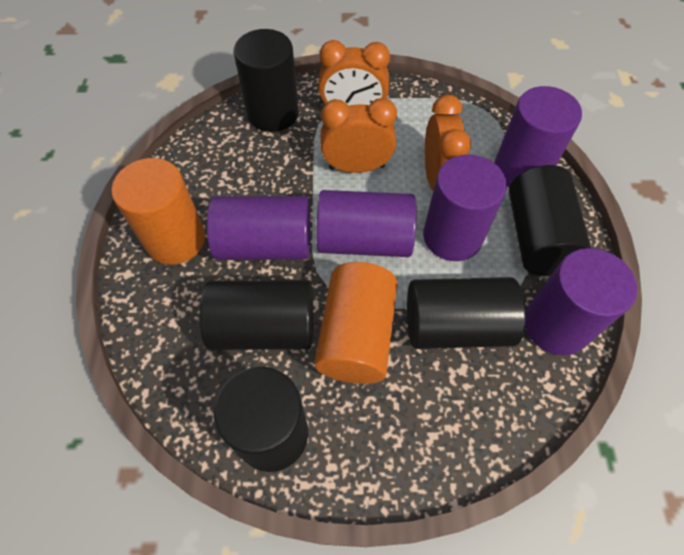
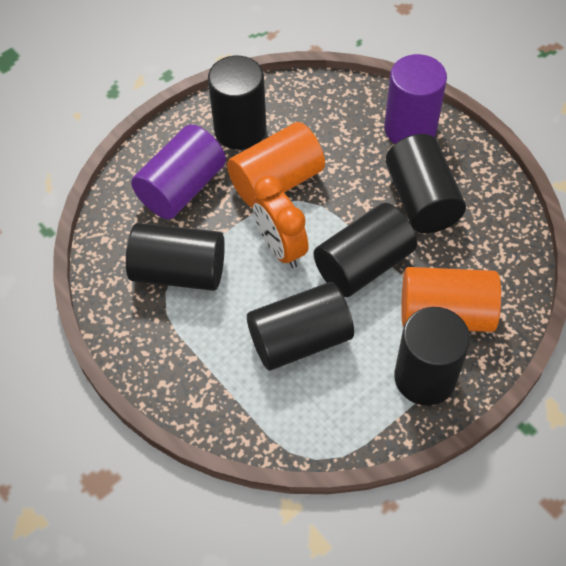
black cylinder: [200,280,313,350] [214,366,308,472] [233,29,299,132] [407,277,526,349] [509,165,591,276] = 5 -> [126,223,225,291] [208,56,266,150] [247,282,354,370] [314,203,417,297] [386,134,466,233] [394,307,470,406] = 6
orange clock: [318,40,390,106] [320,98,397,173] [425,95,471,190] = 3 -> [252,175,309,268] = 1
purple cylinder: [207,196,311,260] [317,190,417,257] [423,155,507,261] [494,86,582,187] [525,248,637,355] = 5 -> [131,124,226,219] [384,54,447,144] = 2

